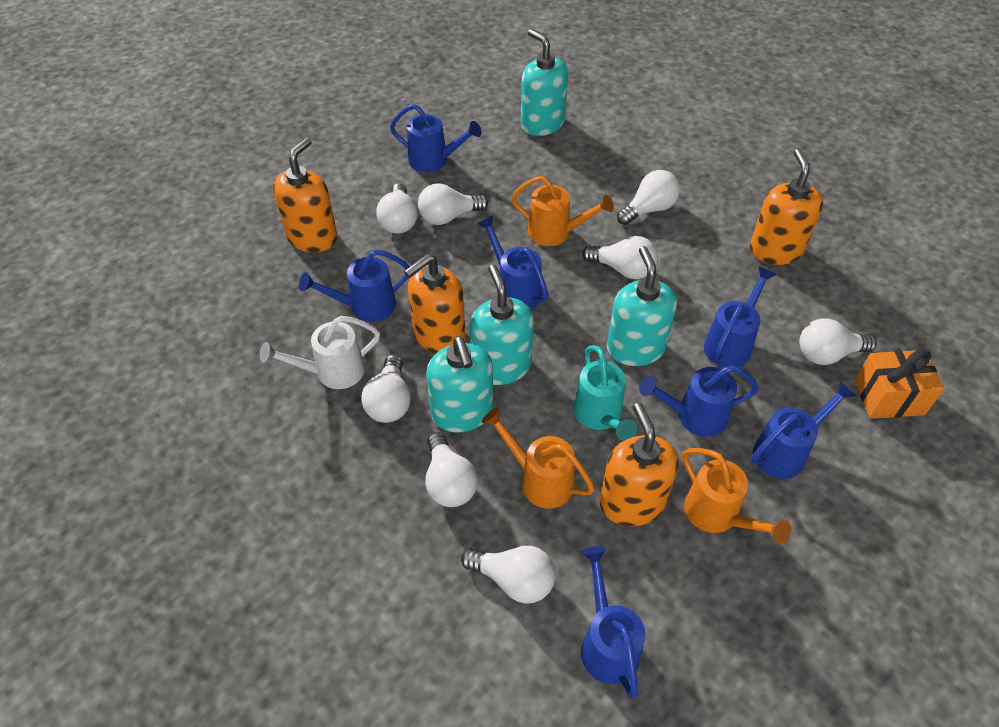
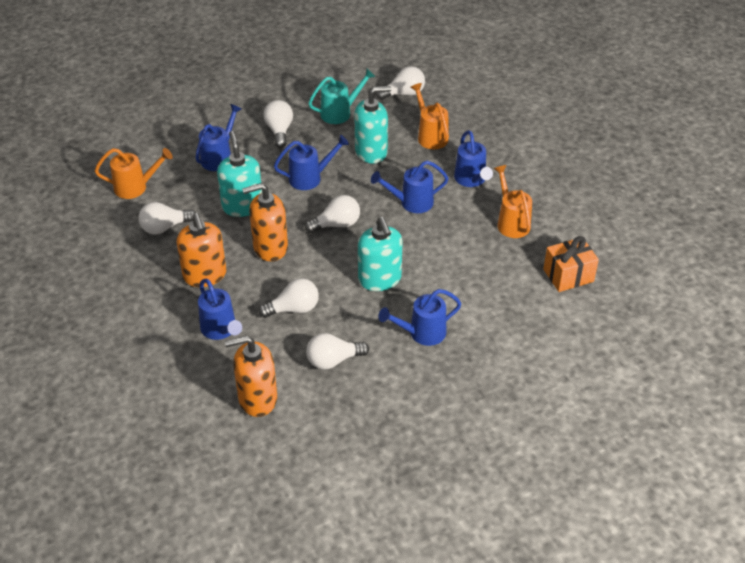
blue watering can: [299,249,410,322] [390,104,482,172] [477,215,548,309] [581,546,646,698] [639,365,759,437] [704,266,776,367] [751,381,856,479] = 7 -> [195,104,242,171] [198,279,242,340] [274,135,349,190] [371,161,449,213] [378,289,462,346] [454,130,493,187] = 6
orange soap dispenser: [273,138,337,252] [404,254,465,354] [600,403,679,526] [750,149,823,265] = 4 -> [176,213,226,287] [225,336,277,417] [242,183,288,261] = 3
turquoise soap dispenser: [426,336,493,433] [470,265,534,385] [521,29,568,136] [607,246,677,366] = 4 -> [217,131,262,217] [354,86,391,164] [358,217,403,291] = 3
white light bulb: [361,355,411,423] [376,183,418,234] [418,183,488,225] [425,432,478,507] [461,546,555,604] [582,236,658,279] [617,170,680,225] [799,318,877,365] = 8 -> [138,202,196,235] [258,278,319,318] [263,100,293,148] [305,195,360,233] [306,333,369,370] [376,66,425,100] = 6
white watering can: [260,316,380,389] = 1 -> none = 0

